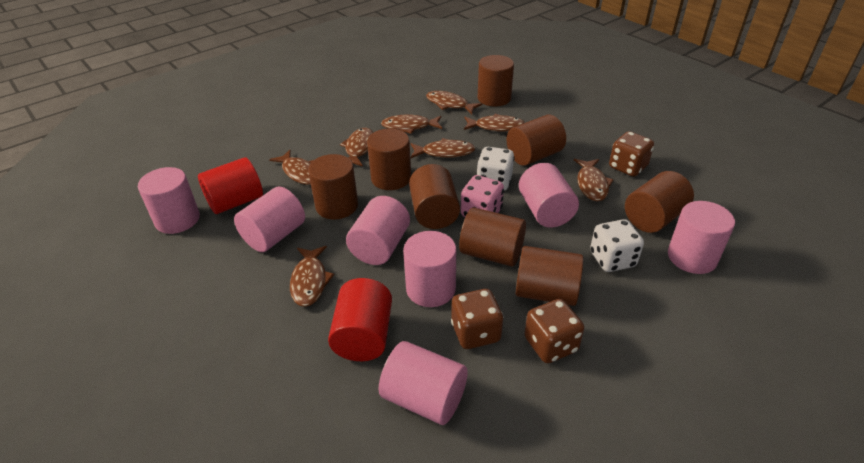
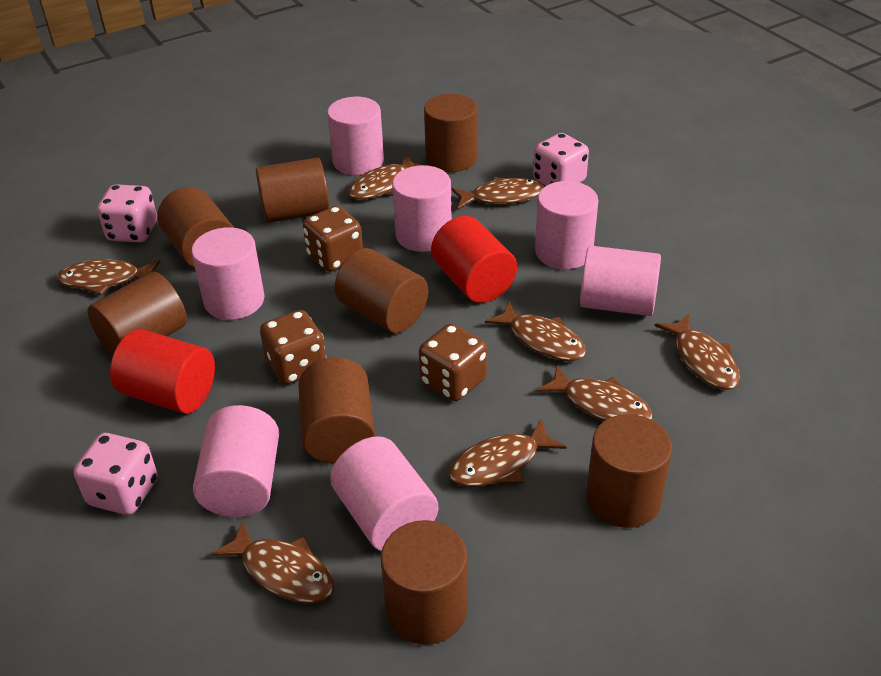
pink dice: [461,175,504,217] = 1 -> [74,433,158,515] [97,184,157,242] [533,133,589,186] = 3
white dice: [477,147,515,190] [590,219,644,272] = 2 -> none = 0

